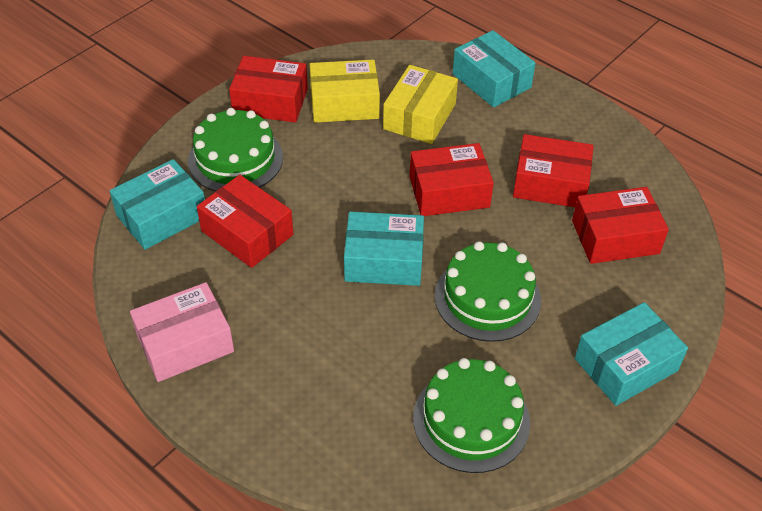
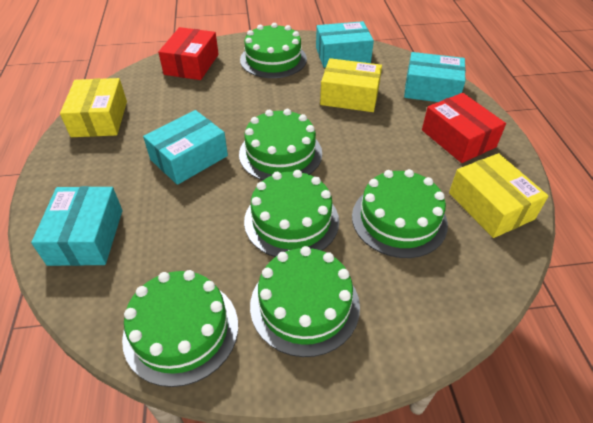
green cake: [188,108,283,191] [413,358,530,473] [435,241,541,342] = 3 -> [122,270,238,387] [239,109,322,181] [240,23,307,78] [244,170,339,257] [250,246,360,357] [352,169,448,258] = 6
pink box: [130,282,234,382] = 1 -> none = 0
red box: [197,175,293,268] [229,56,308,122] [410,143,494,216] [513,134,594,207] [572,187,669,264] = 5 -> [158,27,219,80] [422,93,506,163] = 2
yellow box: [310,60,380,123] [383,65,458,144] = 2 -> [60,78,127,137] [320,58,382,112] [449,153,548,238] = 3

